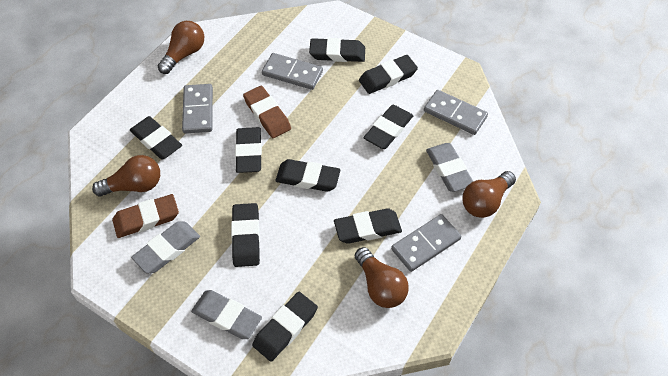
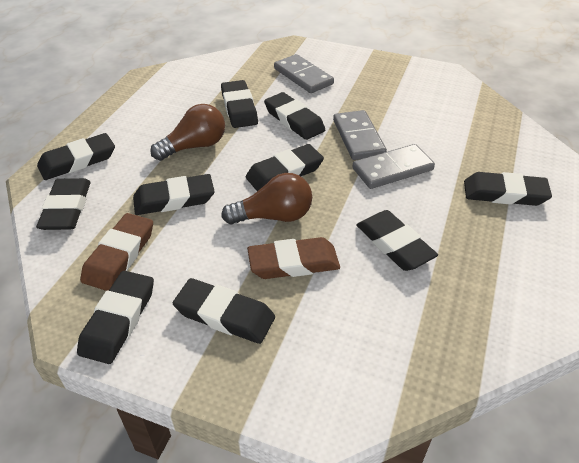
black eraser: [130,116,182,160] [231,203,260,267] [235,127,262,173] [252,292,318,362] [275,159,340,192] [309,38,365,62] [334,208,402,244] [359,55,418,94] [363,105,413,149] = 9 -> [36,178,91,230] [37,133,115,180] [77,271,154,364] [133,174,215,215] [173,278,275,344] [221,80,258,128] [246,144,324,191] [264,92,325,140] [356,210,438,271] [464,172,552,206] = 10
brown light bulb: [92,155,160,197] [158,21,204,74] [355,247,409,308] [462,171,516,218] = 4 -> [150,104,225,161] [221,173,312,225] = 2
grey domino: [182,84,213,134] [262,53,323,90] [391,214,461,272] [424,90,488,135] = 4 -> [274,54,334,93] [333,110,387,160] [353,144,435,189] = 3
grey eraser: [131,221,200,273] [191,290,262,339] [426,143,473,192] = 3 -> none = 0

